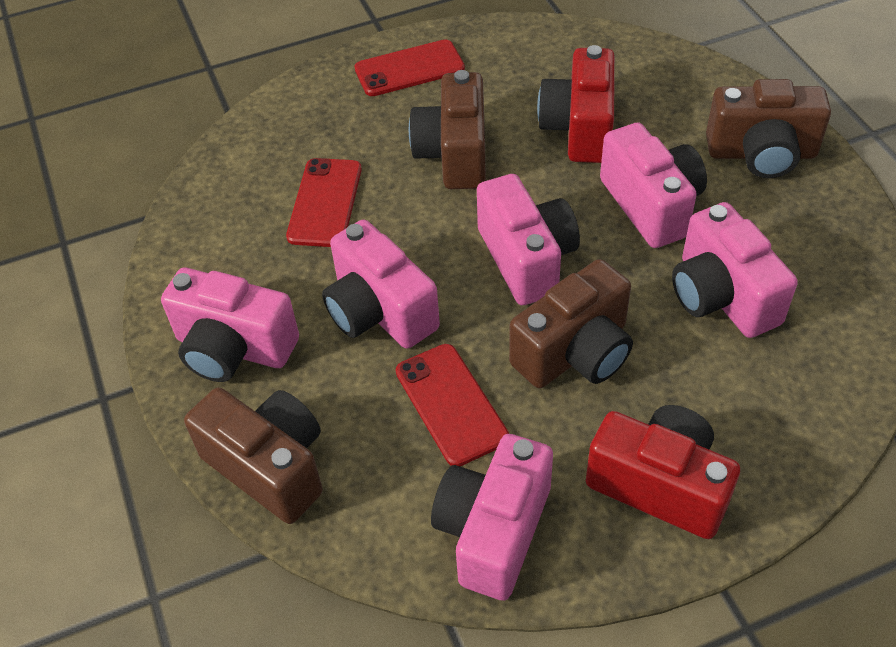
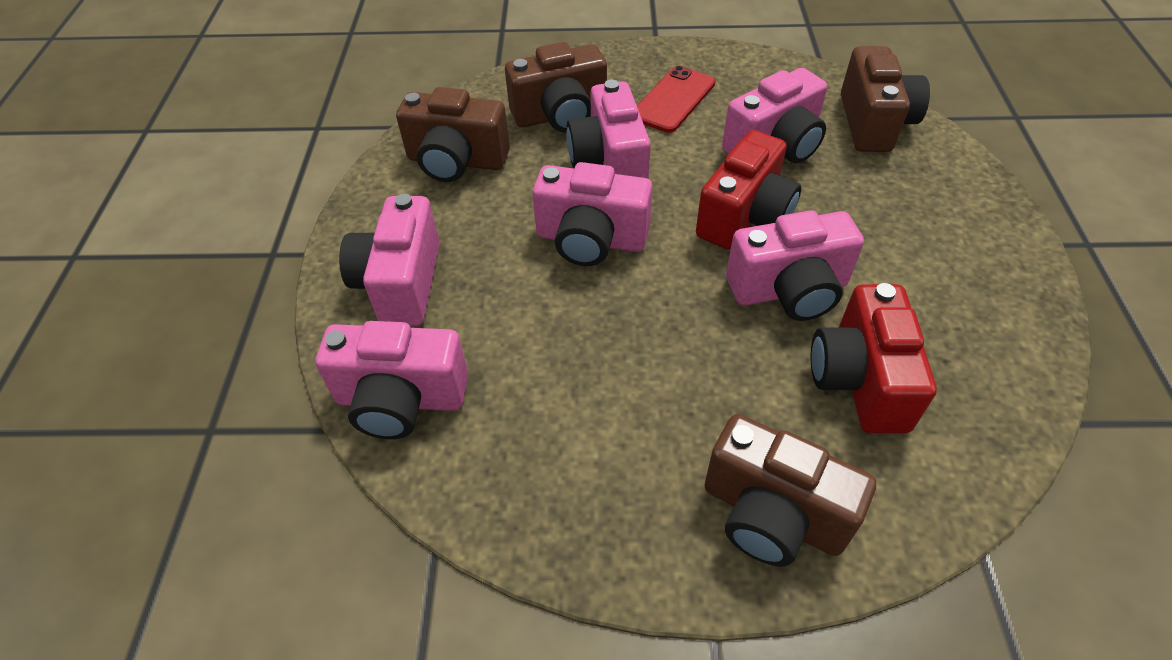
red phone: [286,158,362,247] [355,39,465,96] [396,344,509,466] = 3 -> [637,66,715,133] = 1

